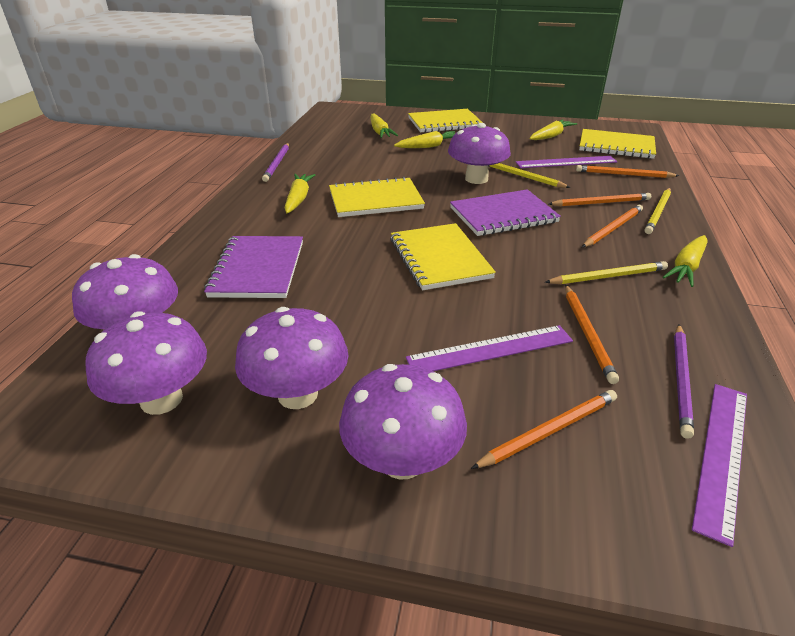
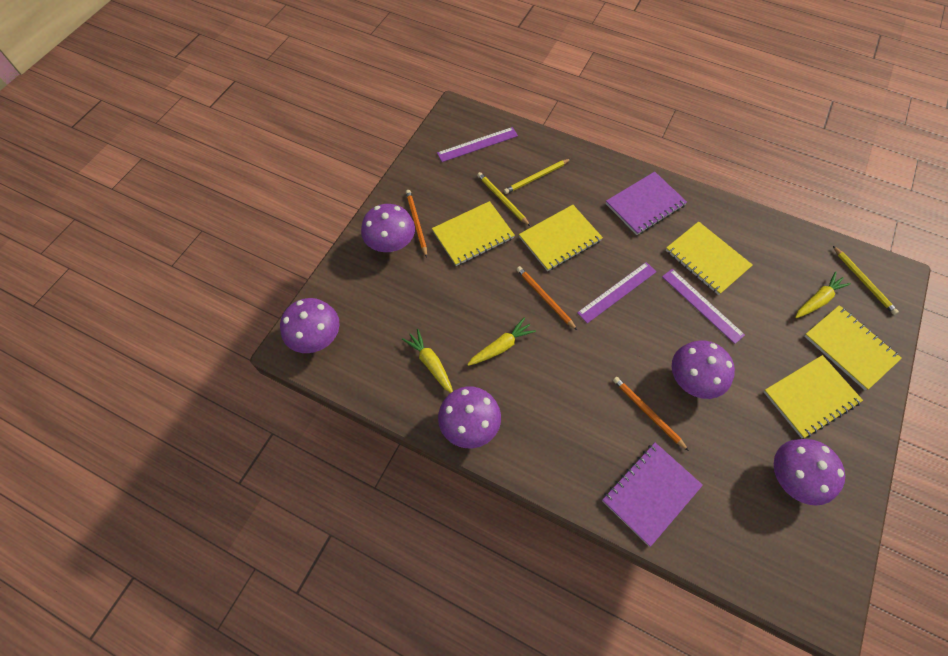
orange pencil: [471,390,617,469] [549,193,651,206] [565,285,619,384] [576,165,679,178] [582,205,643,247] = 5 -> [406,190,427,257] [516,266,577,330] [613,377,689,451] = 3
purple pencil: [262,143,289,182] [674,324,694,439] = 2 -> none = 0
yellow carrot: [285,174,315,213] [371,113,398,138] [394,131,456,148] [530,120,577,140] [663,235,707,287] = 5 -> [402,329,453,393] [467,318,536,366] [795,272,851,318] = 3
yellow notebook: [329,176,425,217] [390,223,496,290] [408,109,483,133] [579,129,656,159] = 4 -> [432,201,515,266] [519,205,603,271] [666,221,753,295] [763,355,863,438] [804,305,902,390] = 5

